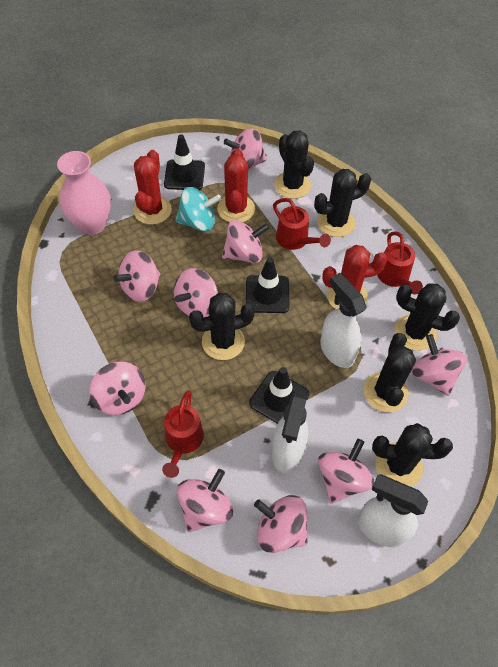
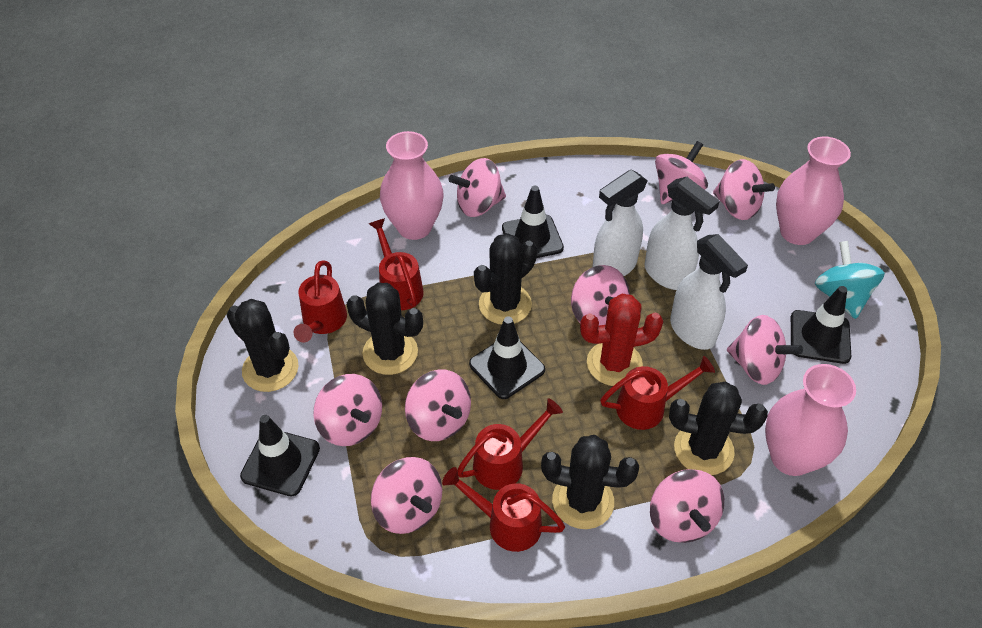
black cactus: [189,293,255,360] [274,130,314,199] [314,169,371,237] [364,333,416,412] [372,423,453,487] [394,283,460,351] = 6 -> [227,299,298,392] [347,283,423,375] [474,233,537,325] [541,435,639,529] [669,382,768,475] = 5
black traffic cone: [164,134,205,190] [246,258,290,313] [249,367,309,424] = 3 -> [240,415,320,497] [469,317,545,399] [502,186,564,258] [791,286,851,364] = 4
pink vase: [57,151,111,235] = 1 -> [380,131,444,240] [765,364,856,476] [776,137,851,245] = 3
red cactus: [133,150,172,225] [217,148,255,222] [322,245,388,309] = 3 -> [580,294,663,386] = 1
red watering can: [162,391,204,478] [273,198,331,250] [377,231,423,294] = 3 -> [294,260,347,342] [369,218,424,310] [442,467,565,552] [457,398,563,490] [600,356,715,430] = 5

